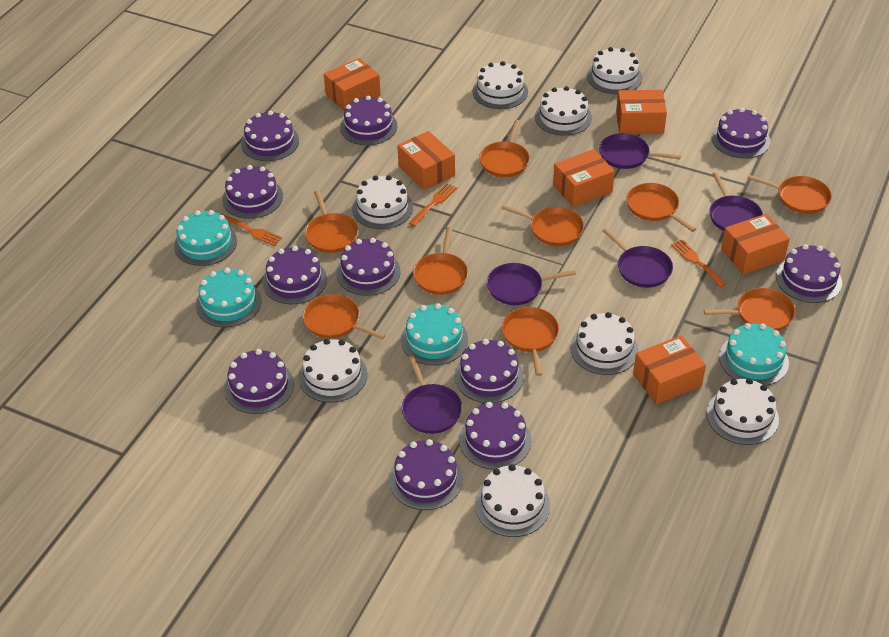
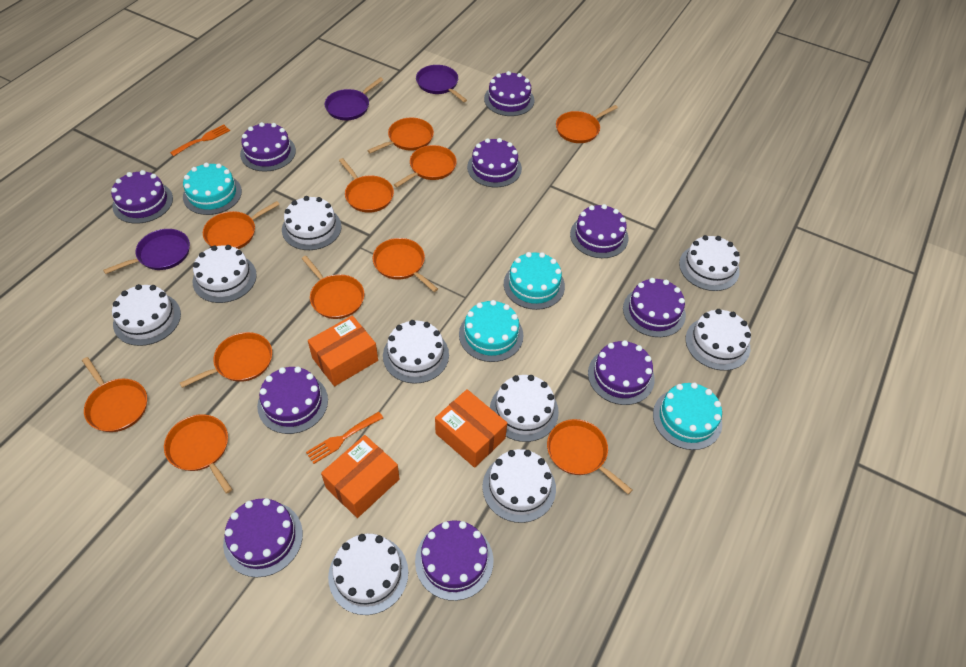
orange box: [324,58,381,111] [397,131,455,190] [553,149,615,207] [616,90,667,134] [633,335,706,404] [721,214,790,275] = 6 -> [308,315,378,386] [321,435,399,518] [435,389,507,468] = 3
orange fork: [222,214,282,246] [409,183,457,226] [671,239,726,287] = 3 -> [170,125,230,156] [306,412,383,464] = 2
orange pan: [303,294,385,340] [305,190,358,253] [413,227,468,295] [479,120,530,177] [501,204,584,246] [502,307,559,376] [626,183,696,232] [704,288,795,331] [747,175,832,214] = 9 -> [82,357,147,432] [164,414,232,494] [180,332,272,388] [203,201,280,249] [302,256,364,319] [339,158,394,213] [367,118,434,153] [373,238,438,292] [394,145,457,187] [547,419,632,495] [556,105,618,143] = 11
purple cake: [222,165,283,219] [224,349,294,414] [241,111,299,161] [262,246,327,304] [336,238,401,296] [340,96,397,145] [389,439,463,510] [455,339,524,403] [459,402,532,470] [712,108,771,159] [776,244,842,303] = 11 -> [111,170,173,224] [223,498,303,577] [240,122,296,172] [257,367,328,434] [415,521,493,601] [467,138,522,187] [484,71,534,116] [570,204,628,258] [588,340,655,405] [623,278,686,337] = 10
purple pan: [402,356,462,434] [487,263,576,305] [599,133,681,169] [602,228,673,288] [709,172,763,231] = 5 -> [103,229,190,274] [325,77,383,120] [416,65,467,102] = 3
white cake: [298,339,367,403] [352,175,413,229] [472,61,528,109] [475,464,550,537] [535,86,592,136] [570,312,639,375] [587,47,642,94] [706,378,779,445] = 8 -> [112,284,181,346] [193,245,257,303] [282,196,342,250] [328,534,408,615] [383,320,449,384] [482,449,556,523] [490,375,559,442] [679,235,740,291] [685,309,751,371] = 9

